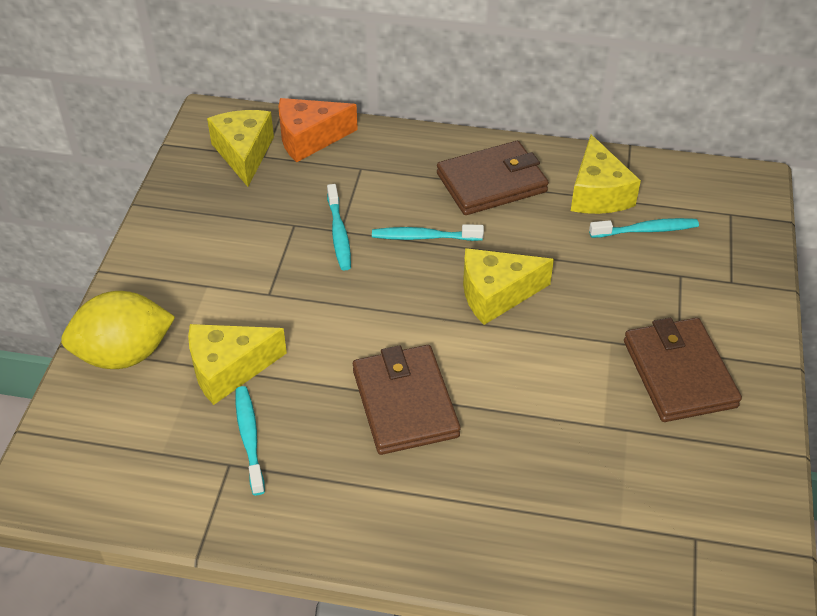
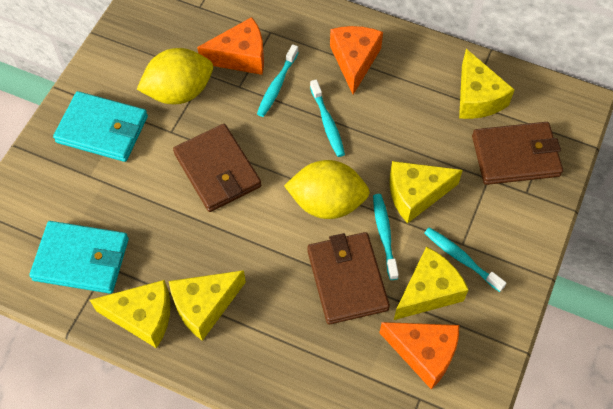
orange cheese: [278,98,358,163] = 1 -> [197,17,264,75] [330,26,383,95] [379,322,459,389] = 3
turquoise wallet: none = 0 -> [29,221,129,294] [53,91,148,162] = 2
yellow cheese: [188,324,287,405] [207,110,274,187] [463,248,554,325] [571,134,641,214] = 4 -> [90,280,170,348] [169,270,246,341] [389,161,463,224] [394,247,469,320] [459,49,515,119] = 5
yellow lemon: [61,291,175,369] = 1 -> [137,48,213,104] [284,160,370,219] = 2

